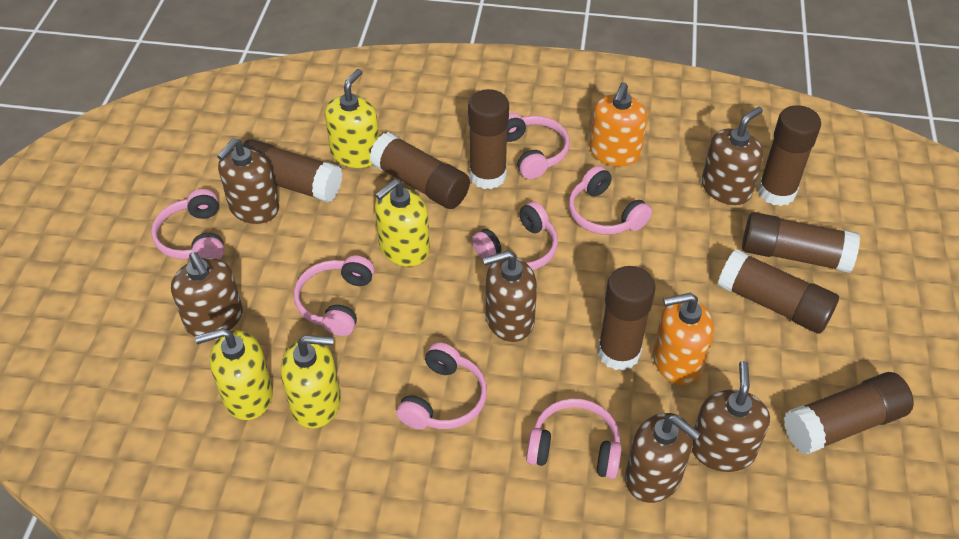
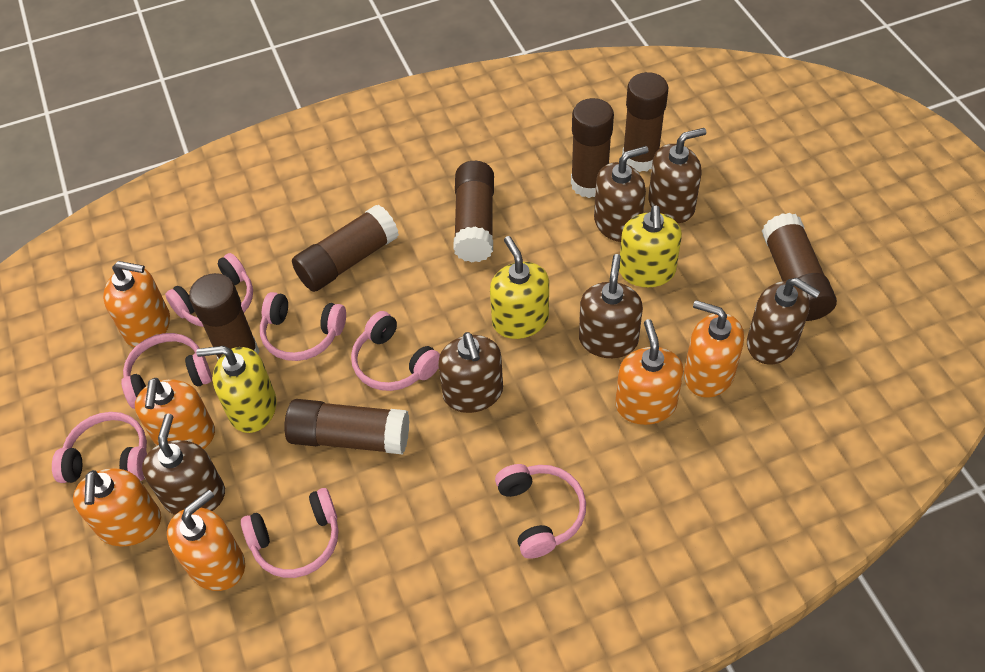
brown glue stick: [243,139,342,202] [369,132,470,209] [468,89,509,189] [598,266,655,371] [718,249,839,334] [742,212,860,273] [758,105,821,206] [784,372,914,455] = 8 -> [189,273,260,360] [284,399,409,455] [292,205,399,292] [453,161,494,262] [571,98,614,198] [622,72,668,172] [762,213,837,321] = 7
orange soap dispenser: [590,82,647,166] [653,293,714,385] = 2 -> [73,468,161,547] [103,261,170,347] [135,378,215,449] [167,490,245,591] [615,319,684,425] [684,300,744,398] = 6
yellow soap dispenser: [195,328,273,420] [281,335,341,428] [325,69,379,168] [375,179,430,266] = 4 -> [196,346,277,433] [490,236,549,339] [619,205,682,287] = 3

